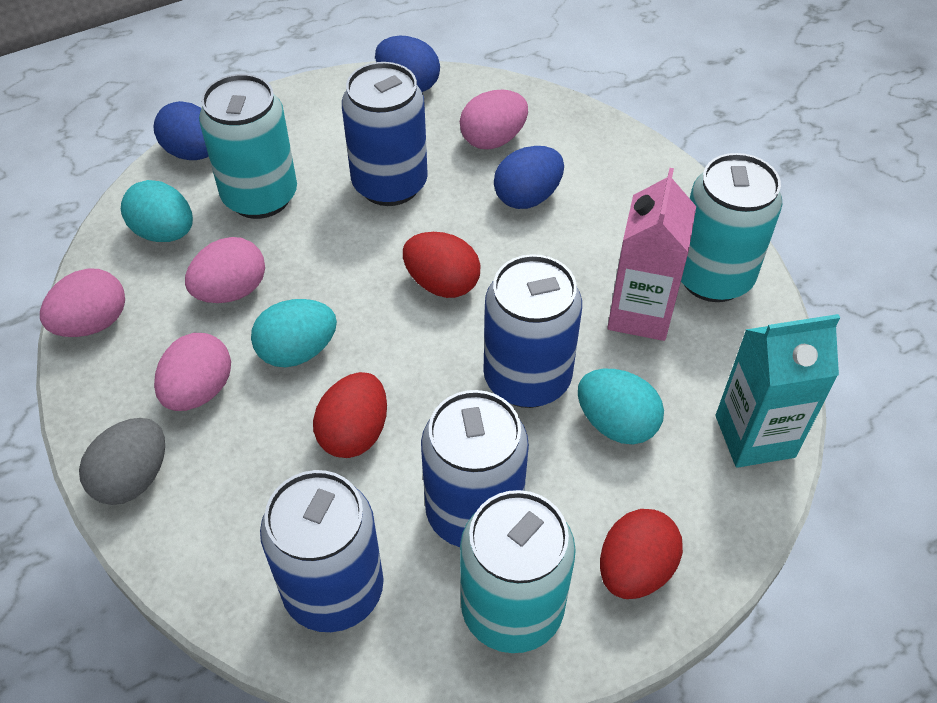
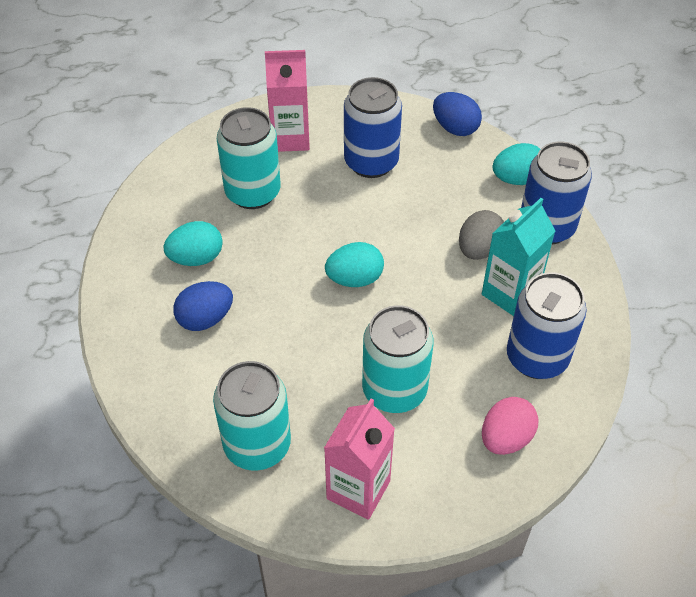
blue can: [260,470,384,632] [342,62,428,206] [421,390,529,547] [483,254,582,408] = 4 -> [344,77,402,178] [507,272,587,379] [521,141,592,244] = 3
blue egg: [153,101,209,160] [375,36,440,92] [494,146,564,209] = 3 -> [173,281,233,331] [433,92,482,136] = 2
pink carton: [607,168,696,341] = 1 -> [265,50,310,152] [324,399,395,520] = 2
pink egg: [40,269,125,337] [154,333,231,411] [185,237,265,303] [460,89,528,149] = 4 -> [482,397,538,455] = 1
red egg: [313,372,387,458] [403,232,480,298] [600,509,683,599] = 3 -> none = 0

